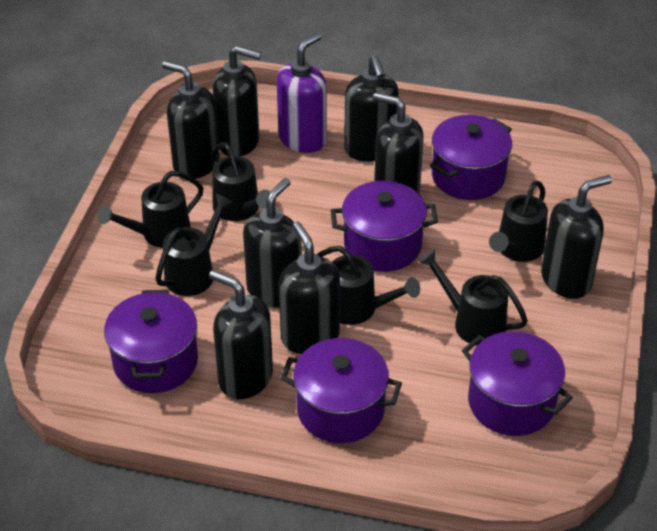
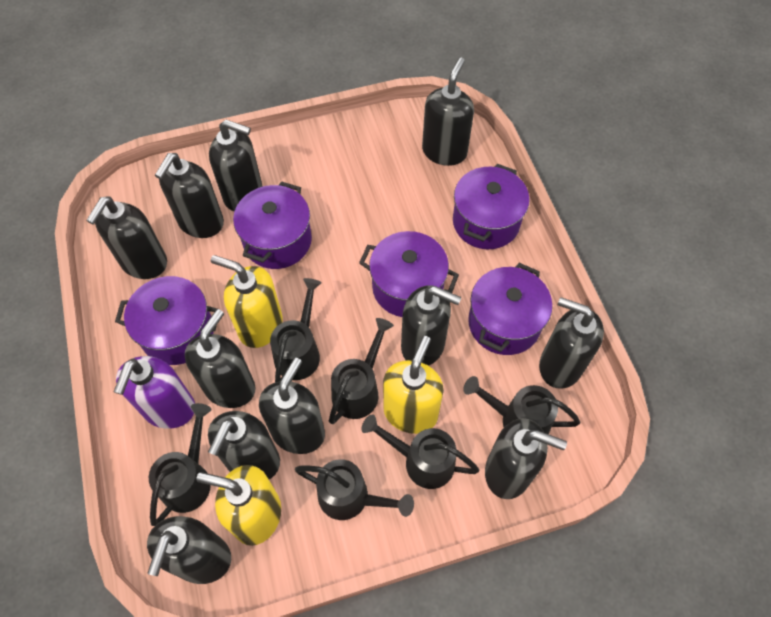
black soap dispenser: [162,61,219,179] [209,270,273,399] [213,46,261,157] [243,178,302,308] [279,221,340,354] [344,55,399,162] [373,92,424,194] [541,175,612,299] = 8 -> [86,196,167,279] [147,516,231,584] [155,153,224,238] [185,309,256,408] [208,411,280,479] [209,120,262,211] [259,358,325,454] [401,285,462,366] [422,58,474,166] [485,418,567,499] [539,297,604,389] = 11
yellow soap dispenser: none = 0 -> [196,465,281,546] [211,255,283,348] [383,336,444,434] = 3

